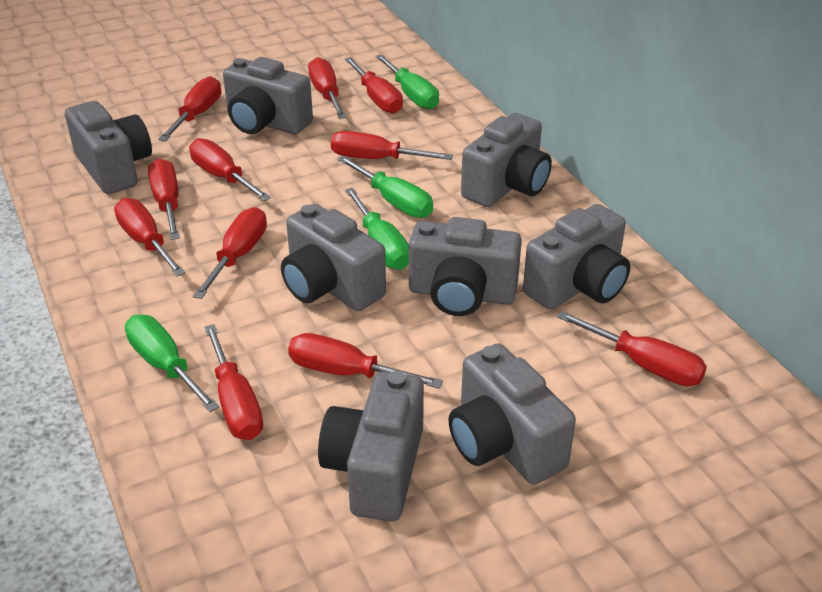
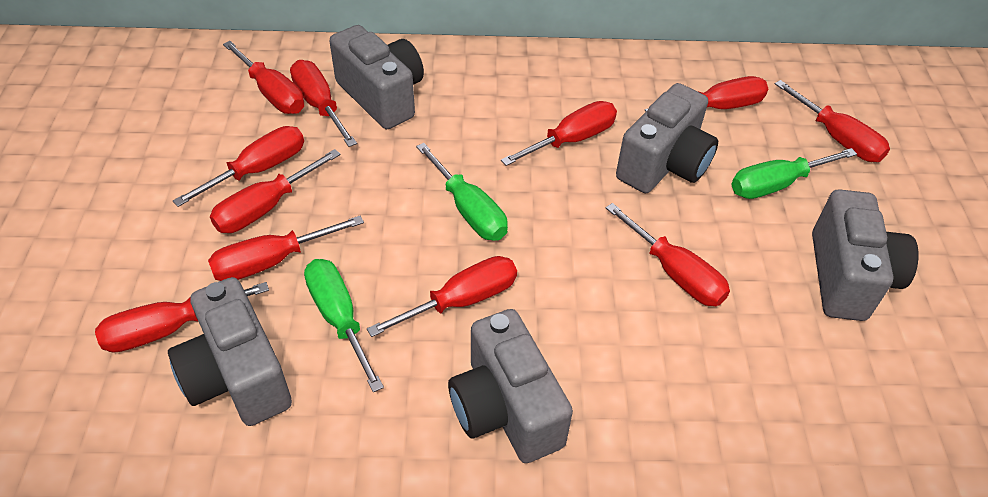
green screwdriver: [125,315,219,412] [337,156,433,218] [345,188,409,270] [375,54,439,109] = 4 -> [304,259,384,392] [416,143,508,241] [731,148,857,199] = 3
grey camera: [65,101,152,194] [223,57,313,134] [281,204,386,311] [318,371,424,522] [409,217,522,316] [448,343,576,484] [461,113,552,207] [523,204,630,309] = 8 -> [168,277,292,426] [329,25,424,129] [448,309,573,463] [616,83,718,193] [812,189,919,321] = 5

